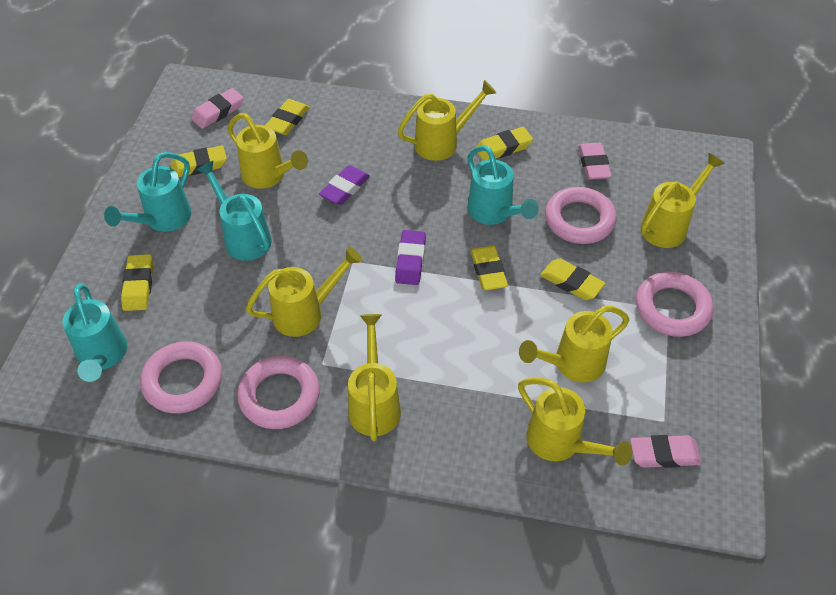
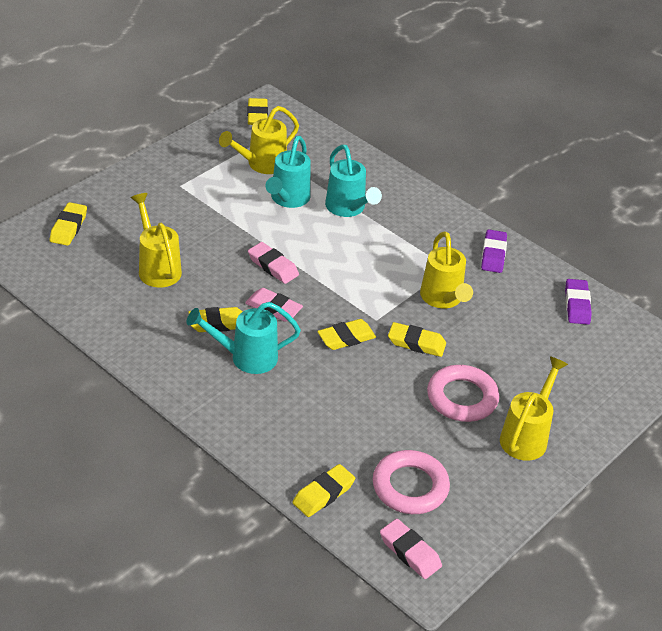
pink ring: [140,341,222,414] [237,356,320,429] [545,187,617,244] [636,271,714,337] = 4 -> [373,450,450,514] [427,365,499,422] = 2
turquoise watering can: [62,284,127,382] [104,152,191,232] [196,161,272,261] [467,145,539,225] = 4 -> [186,302,301,374] [265,136,311,208] [325,145,382,217] = 3
yellow watering can: [227,113,308,189] [246,247,363,337] [348,314,401,441] [398,80,496,161] [518,378,632,466] [519,306,629,382] [640,153,725,248] = 7 -> [131,193,182,288] [219,106,299,174] [420,231,473,308] [500,356,568,461] = 4

